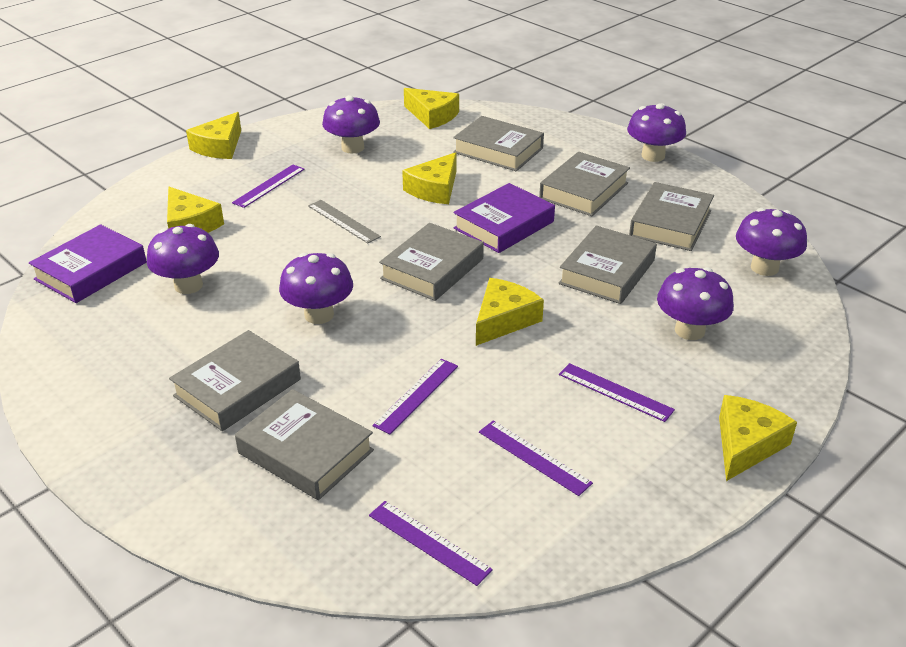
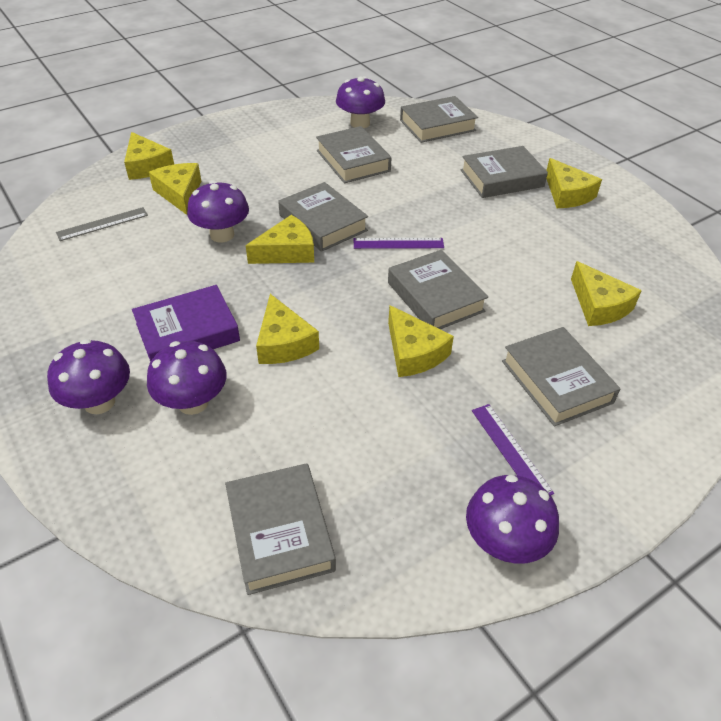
purple book: [29,224,147,303] [454,183,555,253] = 2 -> [132,285,240,362] = 1
purple mushroom: [147,224,219,294] [279,253,353,324] [322,95,380,154] [627,103,686,162] [657,267,734,340] [736,208,807,276] = 6 -> [47,339,130,414] [147,341,226,415] [187,181,249,242] [336,76,385,128] [466,475,559,564] = 5
purple ruler: [232,165,305,208] [369,501,493,586] [372,359,458,434] [479,420,593,496] [559,363,675,422] = 5 -> [353,238,444,249] [472,404,554,495] = 2
yellow cheese: [167,187,224,233] [186,112,241,159] [402,152,456,204] [404,88,459,129] [476,278,544,346] [719,395,797,481] = 6 -> [124,132,174,180] [149,163,201,215] [246,215,314,264] [256,294,319,364] [388,305,454,377] [546,158,602,208] [571,261,642,326] = 7

